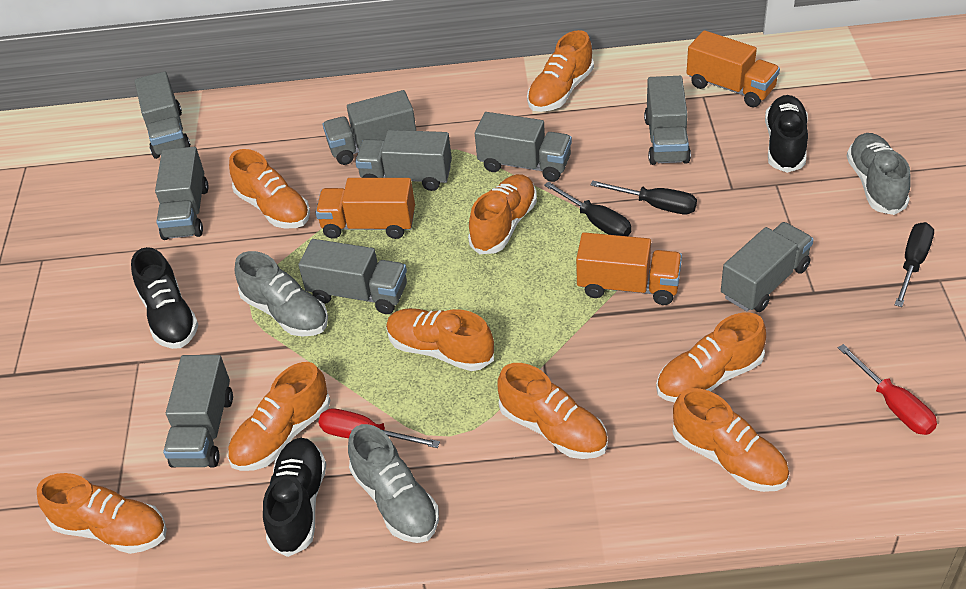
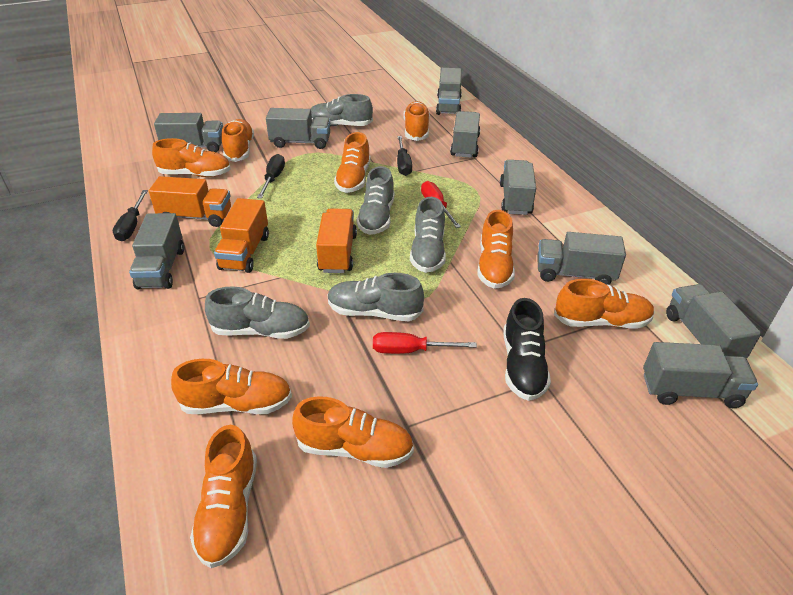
black shoe: [131,247,198,349] [263,438,326,557] [765,95,808,173] = 3 -> [503,298,551,401] = 1
grey shoe: [235,251,328,337] [348,424,439,543] [847,133,911,215] = 3 -> [205,286,310,339] [310,94,373,126] [327,273,424,321] [357,166,394,235] [410,197,446,273] = 5

